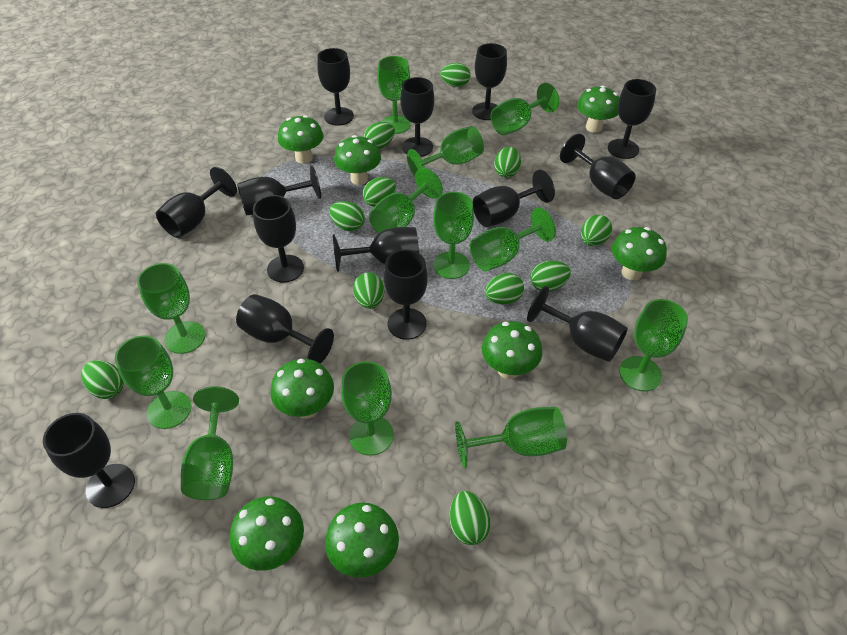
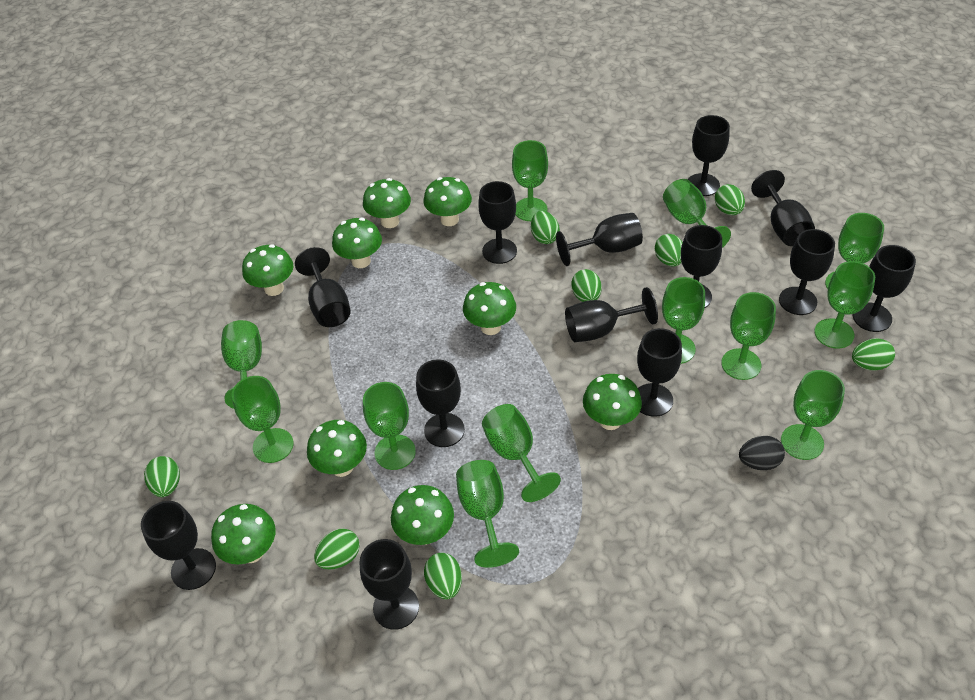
black egg: none = 0 -> [739,436,785,470] = 1
black goblet: [43,413,135,508] [156,167,237,238] [236,294,334,364] [237,165,321,215] [253,195,304,283] [317,48,354,126] [333,227,419,272] [384,249,428,340] [400,77,434,157] [472,43,507,120] [473,170,555,227] [527,286,628,362] [560,134,636,199] [608,79,656,159] = 14 -> [141,501,216,590] [295,247,351,327] [359,539,419,630] [416,359,465,447] [478,181,517,264] [556,213,643,266] [565,287,658,342] [637,328,682,417] [681,225,722,308] [687,115,730,196] [751,170,815,246] [779,229,835,315] [853,245,916,332] = 13
green egg: [81,360,124,399] [329,201,365,231] [353,272,384,309] [362,177,396,207] [364,122,395,149] [440,63,470,87] [449,491,490,545] [485,273,524,305] [494,147,521,178] [530,261,571,292] [581,215,612,246] = 11 -> [144,456,180,497] [314,528,360,569] [424,553,462,600] [531,211,560,244] [572,269,602,302] [655,234,683,267] [715,184,745,215] [852,338,895,371] = 8
green mushroom: [230,496,304,571] [270,359,334,419] [278,115,324,164] [325,503,399,578] [334,135,381,185] [482,321,542,379] [577,85,620,133] [612,227,667,280] = 8 -> [211,504,276,565] [242,244,293,296] [307,420,367,477] [332,218,382,268] [363,178,411,228] [391,485,454,545] [424,177,472,226] [463,282,516,335] [583,374,642,430] = 9

